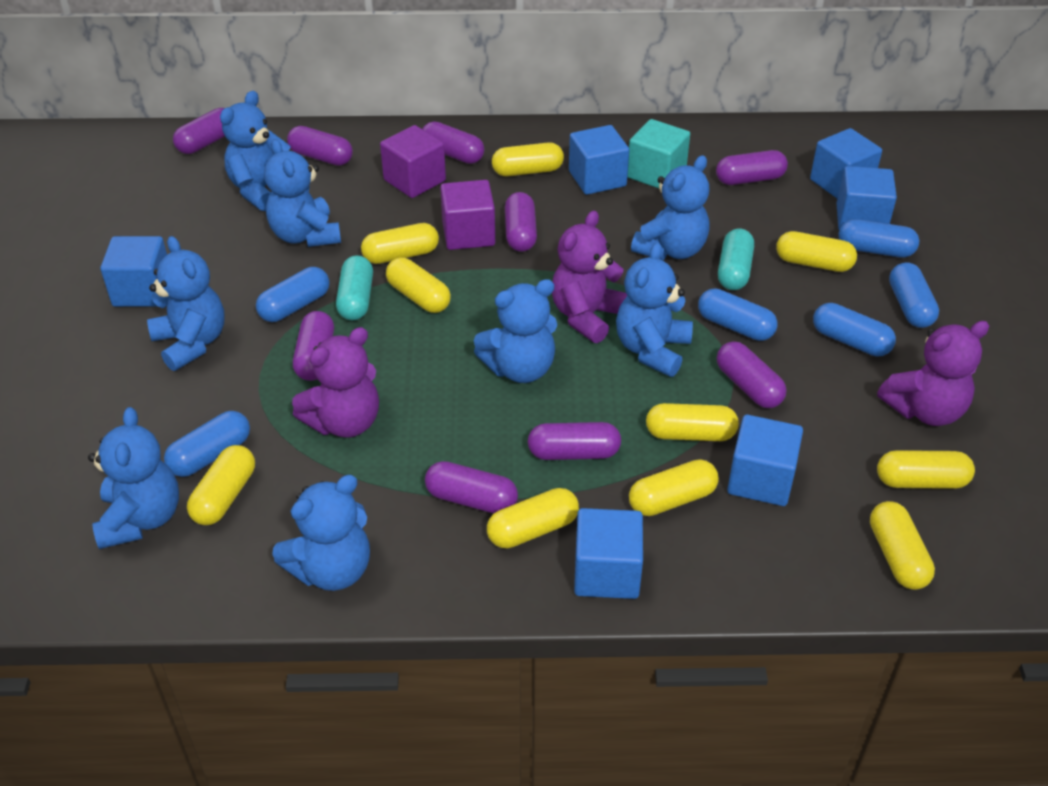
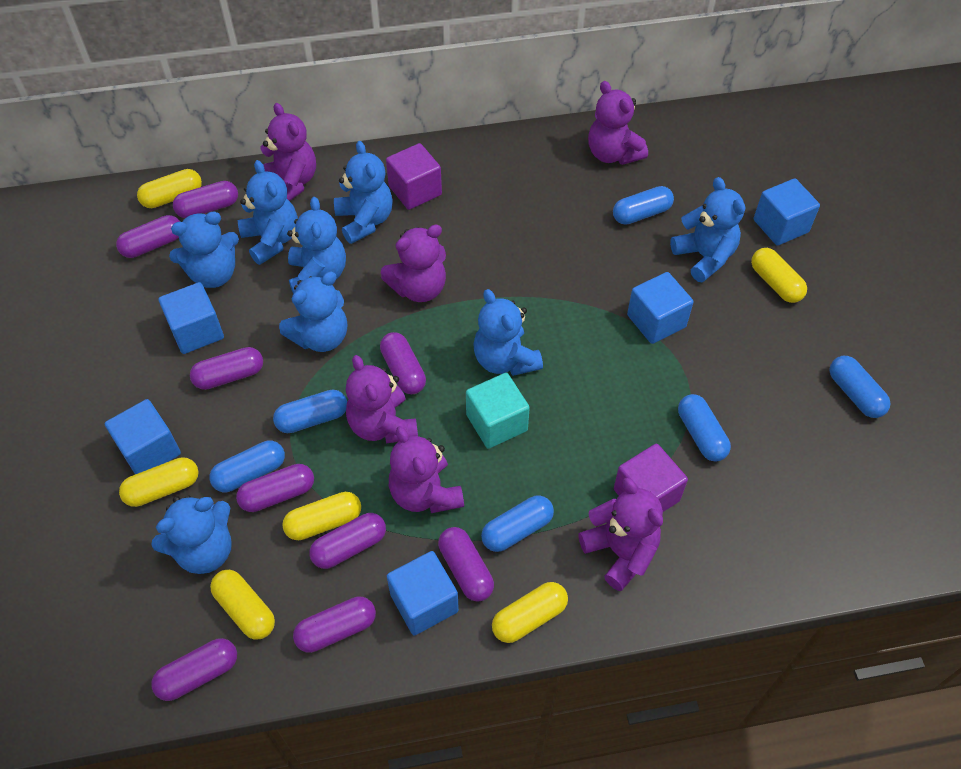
blue cube: [100,236,167,307] [569,125,629,195] [574,508,643,599] [727,415,803,506] [810,128,882,198] [836,166,897,230] = 6 -> [105,399,181,474] [158,282,224,354] [387,551,459,636] [627,272,694,344] [754,178,820,246] = 5
purple teddy bear: [292,327,379,438] [552,211,627,343] [877,321,989,426] = 3 -> [260,103,316,201] [346,355,418,444] [381,224,446,302] [389,426,464,513] [578,478,663,591] [588,81,648,165] = 6
turquoise capsule: [336,255,373,320] [718,229,754,290] = 2 -> none = 0
yellow capsule: [187,445,255,525] [361,223,439,264] [386,258,451,313] [487,488,579,549] [492,142,564,176] [629,459,719,516] [646,403,739,441] [776,231,857,272] [870,501,935,590] [877,450,975,489] = 10 -> [119,457,199,507] [137,169,202,208] [210,570,275,639] [282,492,361,540] [492,582,568,643] [751,248,807,303] = 6

